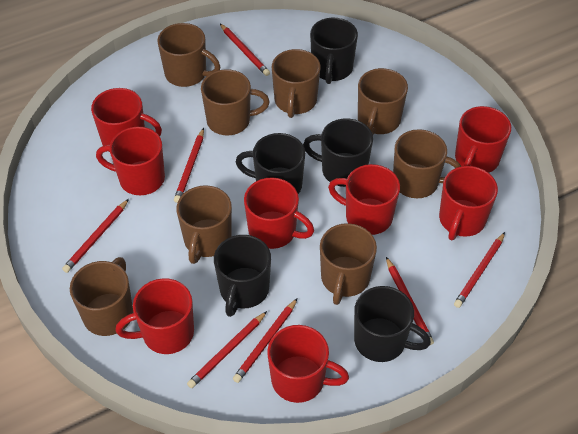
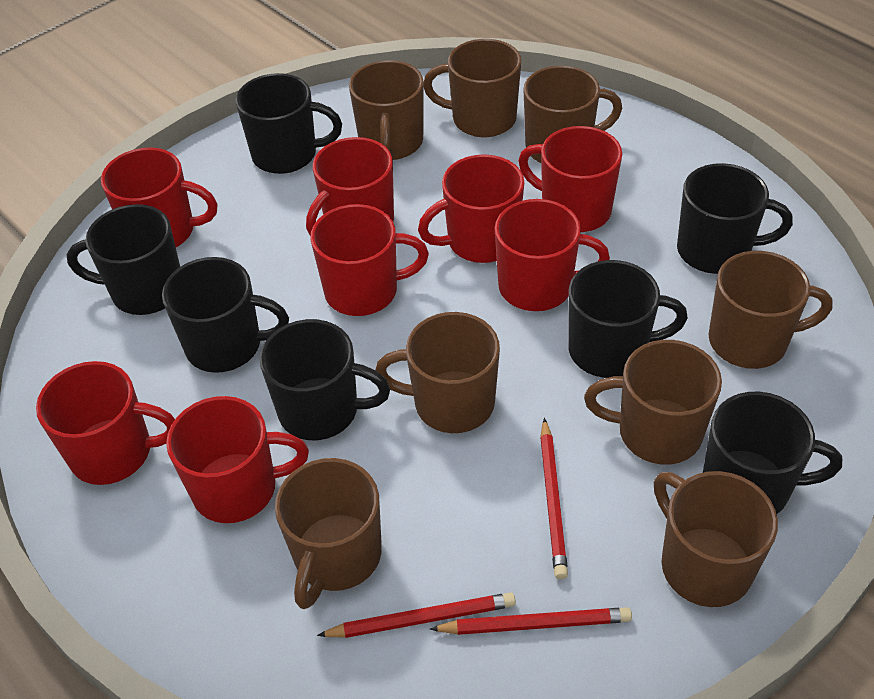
black mug: [214,235,271,317] [236,133,305,194] [303,118,373,187] [310,18,358,84] [354,286,431,362] = 5 -> [67,204,180,315] [162,257,289,373] [236,73,342,174] [260,319,390,440] [568,260,688,378] [677,163,793,274] [703,392,842,514] = 7
red pencil: [62,199,129,273] [174,128,204,203] [187,311,267,388] [220,24,270,76] [233,298,298,383] [386,257,434,346] [454,232,505,308] = 7 -> [317,592,516,638] [430,607,632,635] [540,418,568,579] = 3

